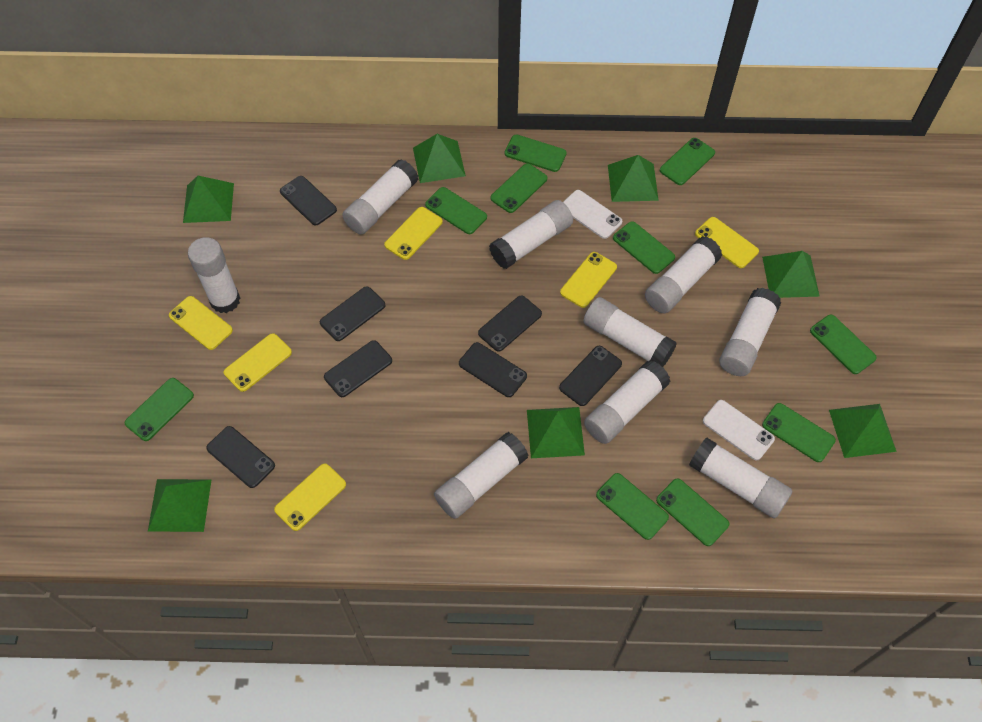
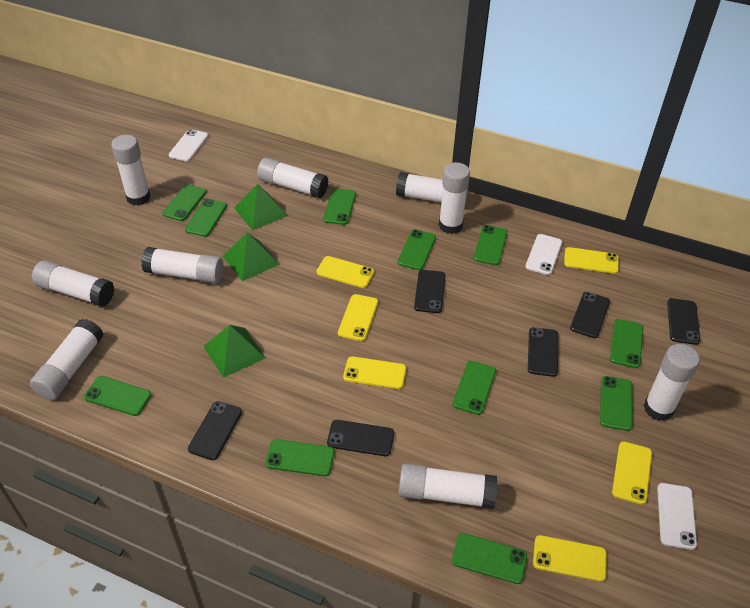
black phone: [206,426,275,488] [280,176,337,226] [320,286,386,341] [324,340,392,397] [459,342,527,397] [478,296,542,352] [559,346,622,406] = 7 -> [188,401,242,460] [327,420,394,456] [414,270,445,313] [528,327,558,377] [570,292,610,338] [667,298,700,345] = 6
green phone: [125,378,194,441] [425,187,487,234] [490,163,548,213] [504,134,567,172] [596,473,669,540] [613,221,675,274] [656,478,730,546] [660,138,715,185] [762,403,836,462] [810,315,877,374] = 10 -> [84,376,151,416] [162,184,206,221] [185,199,227,237] [265,439,334,476] [323,188,356,225] [398,230,436,270] [452,361,496,415] [452,533,527,584] [474,225,507,265] [600,376,633,431] [610,319,644,368] = 11
green pyramid: [148,479,211,532] [183,176,234,223] [413,134,466,183] [527,407,585,458] [608,155,659,202] [762,251,820,298] [829,404,897,458] = 7 -> [203,325,265,378] [222,233,279,281] [234,184,287,230] = 3
white phone: [563,190,623,239] [703,400,775,460] = 2 -> [169,129,208,161] [525,234,562,275] [657,483,697,550] = 3

